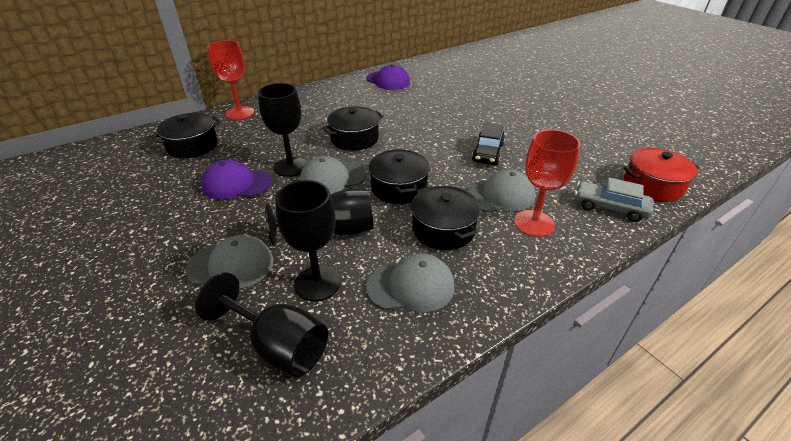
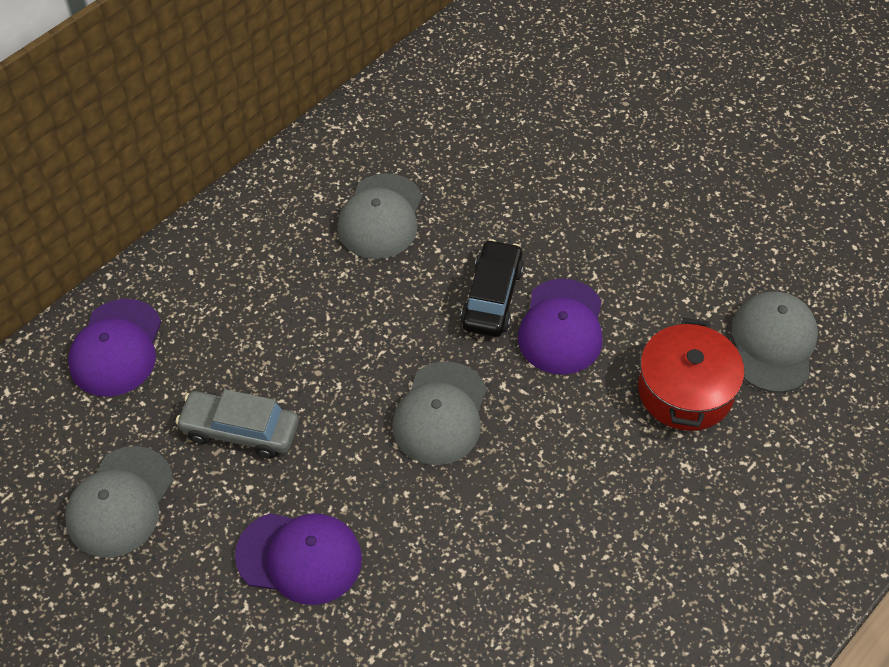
black goblet: [195,272,328,377] [258,83,308,177] [265,189,374,245] [275,180,341,301] = 4 -> none = 0
black pot: [151,113,221,158] [322,106,384,151] [369,149,430,204] [411,186,481,250] = 4 -> none = 0
purple cap: [201,160,272,200] [366,65,410,90] = 2 -> [68,299,161,397] [235,513,362,605] [518,279,602,375] = 3
red goblet: [207,40,254,120] [514,129,581,237] = 2 -> none = 0

